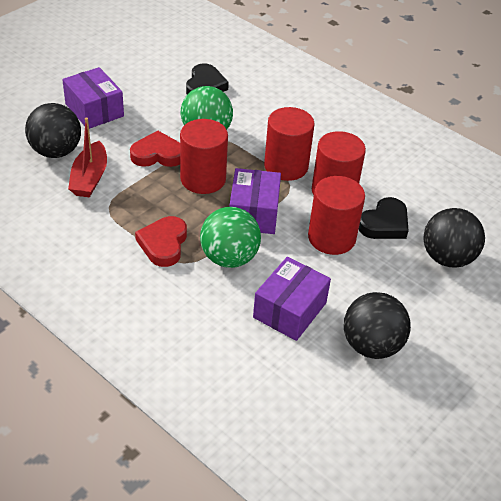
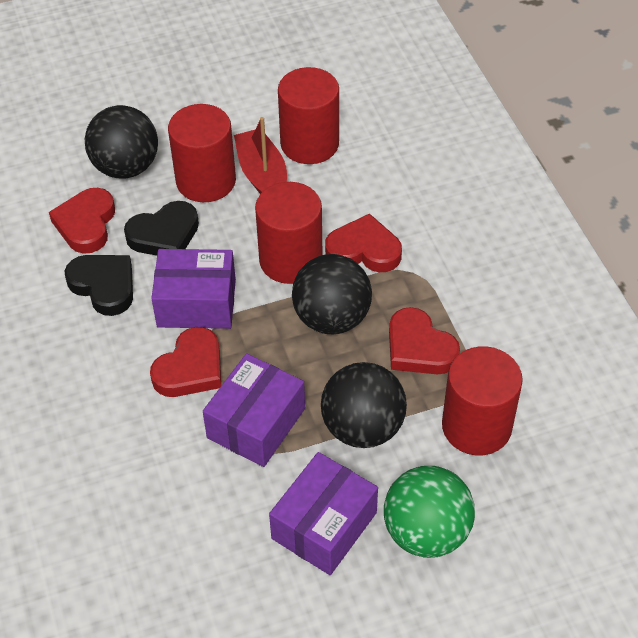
green ball: [181,86,233,130] [200,207,261,268] = 2 -> [384,466,475,558] = 1
red heart: [130,131,180,167] [135,216,187,267] = 2 -> [49,188,115,254] [150,327,221,397] [325,214,402,272] [389,307,460,374] = 4

